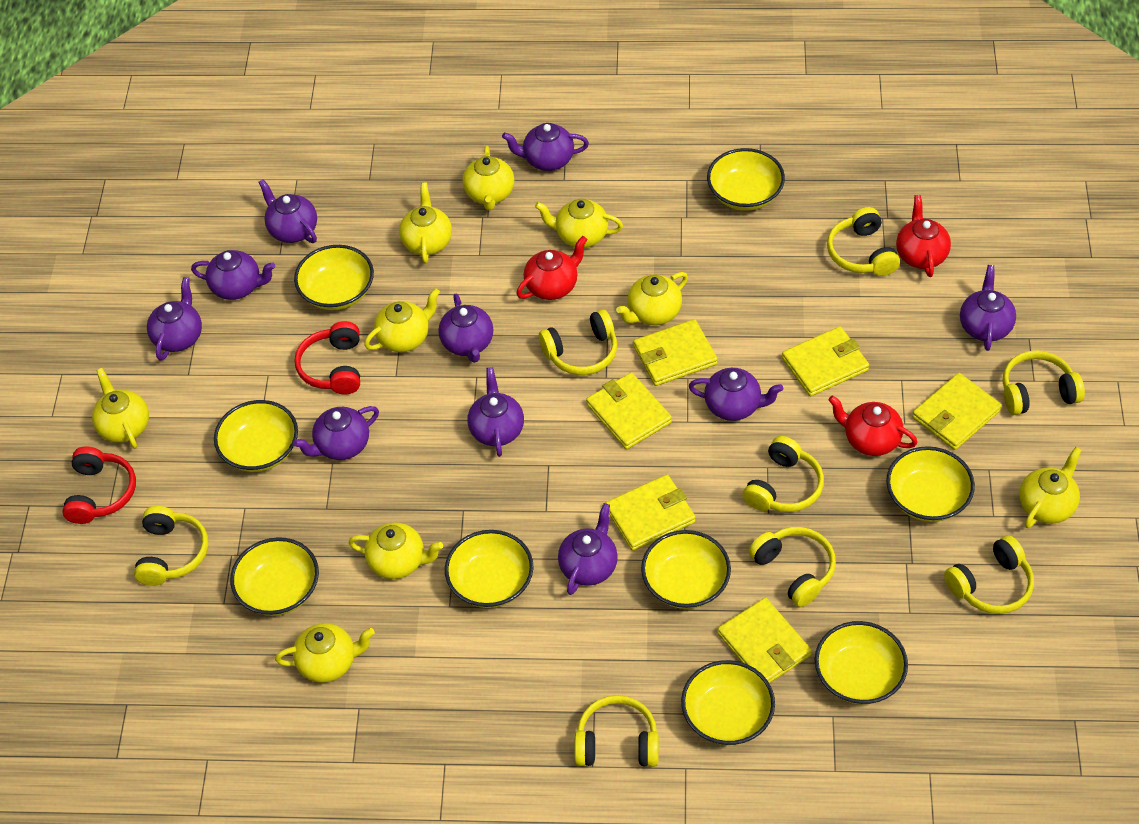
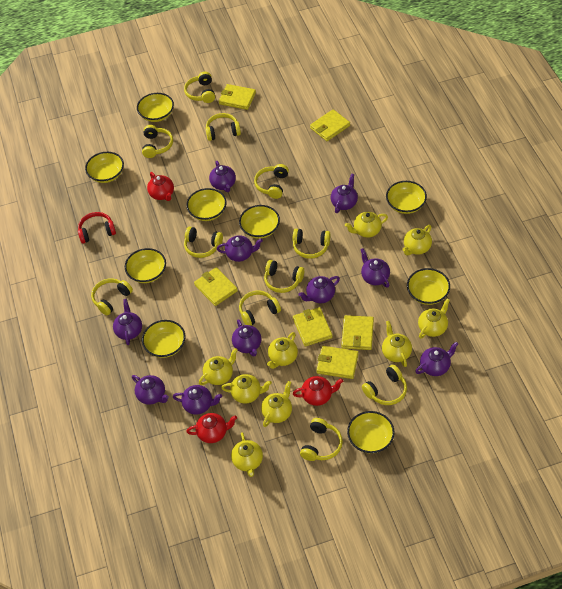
red headphones: [62,446,136,524] [295,321,360,394] = 2 -> [78,212,116,244] = 1
yellow headphones: [134,506,208,586] [539,309,617,375] [574,695,659,767] [743,436,824,512] [749,527,836,607] [827,207,900,276] [944,535,1034,614] [1003,350,1085,415] = 8 -> [91,278,133,315] [142,125,173,158] [184,72,215,103] [184,227,223,258] [206,113,241,141] [239,290,281,325] [254,164,289,199] [264,260,304,293] [293,229,330,259] [300,418,343,461] [362,365,407,405] = 11

